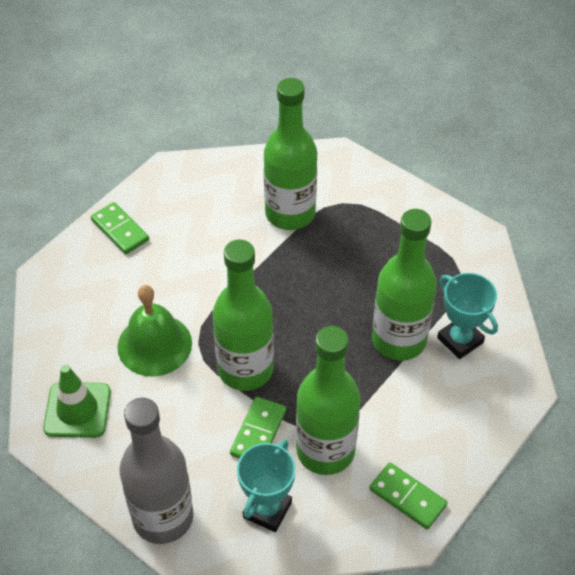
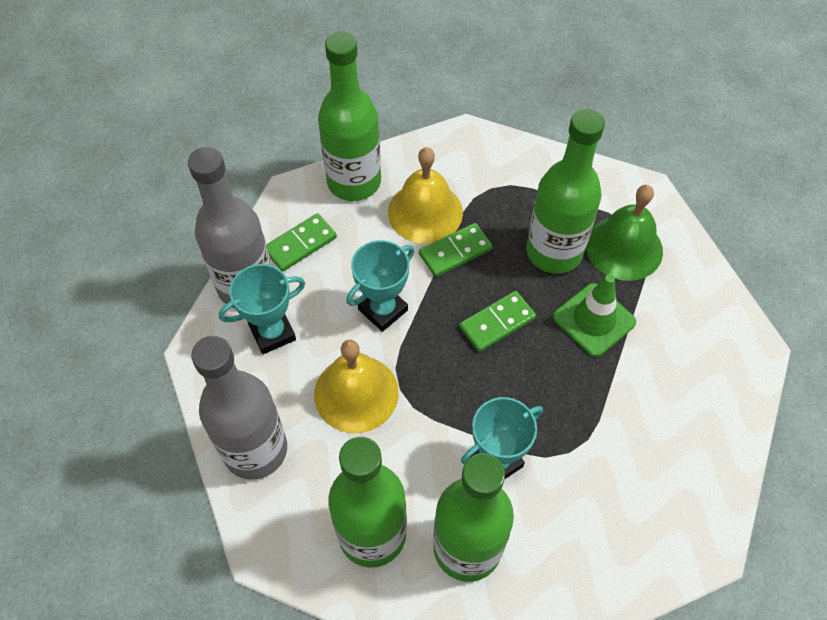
grey bottle: [119,398,193,544] = 1 -> [188,147,271,308] [191,336,287,480] = 2
turquoise trophy: [237,440,296,532] [437,273,498,359] = 2 -> [219,264,305,354] [346,240,414,332] [461,397,543,479] = 3
yellow bell: none = 0 -> [314,340,399,433] [388,147,463,244] = 2

